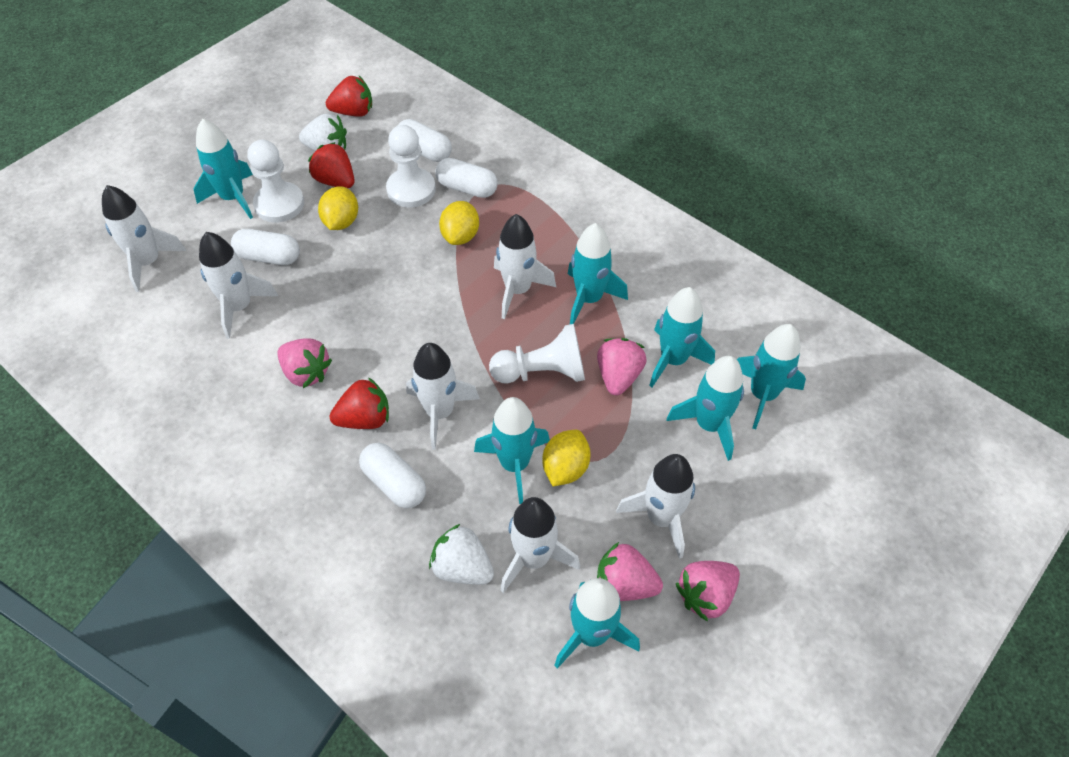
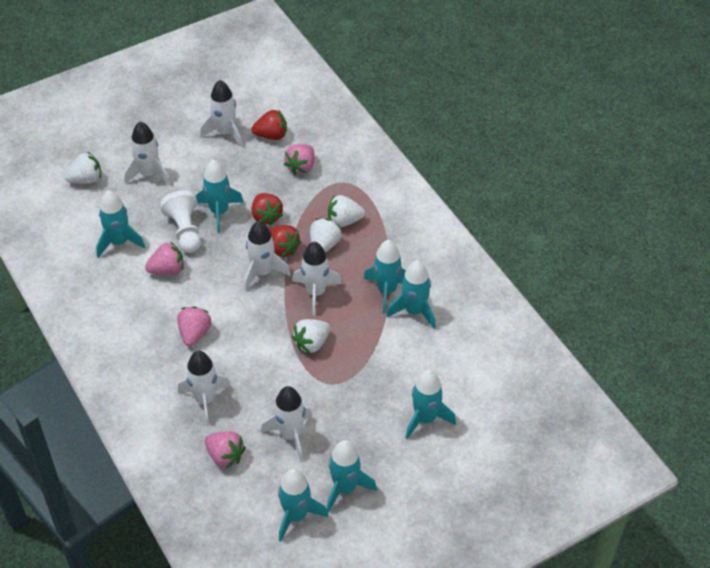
white capsule: [231,229,300,265] [359,443,426,508] [398,119,452,162] [436,158,498,198] = 4 -> none = 0
white pawn: [247,140,304,223] [386,125,436,208] [489,324,585,384] = 3 -> [160,190,201,253] = 1
white strawberry: [299,113,347,151] [429,524,494,585] = 2 -> [65,152,101,184] [292,319,330,354] [310,218,342,252] [328,195,365,227] = 4
yellow lemon: [318,187,358,230] [439,201,479,245] [542,430,591,486] = 3 -> none = 0

